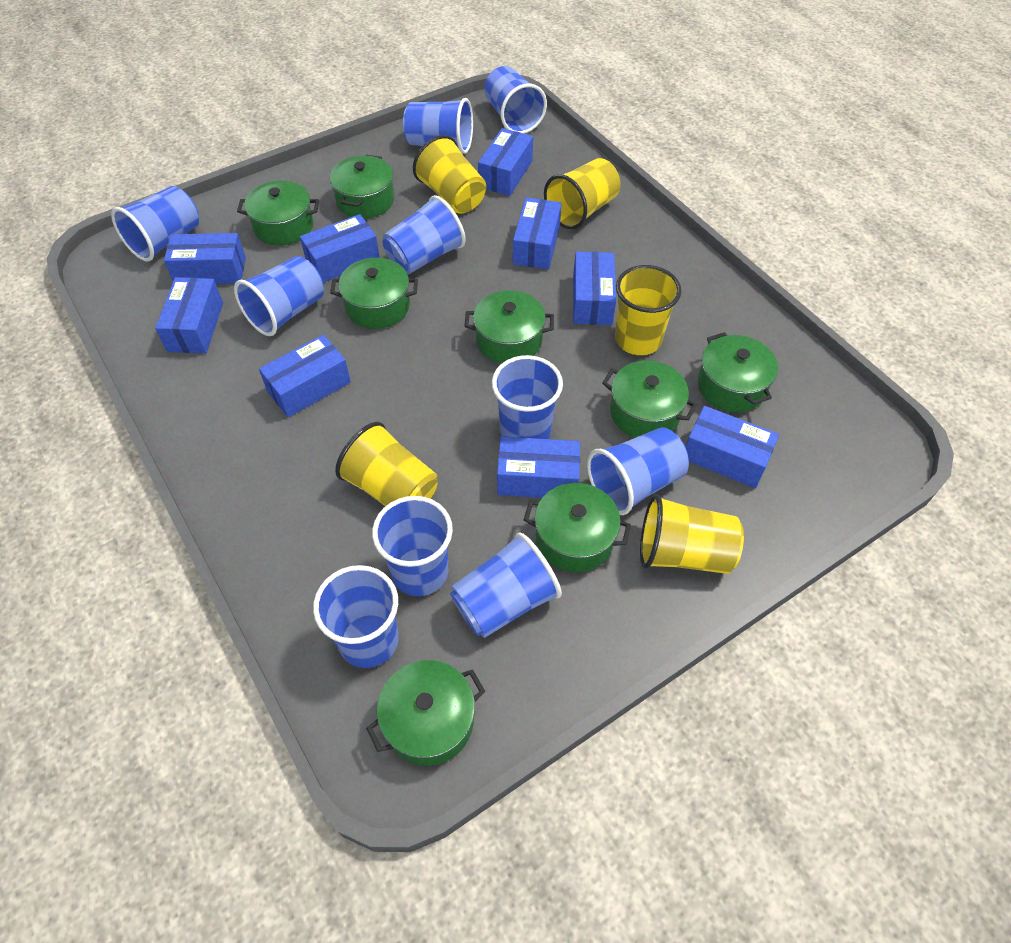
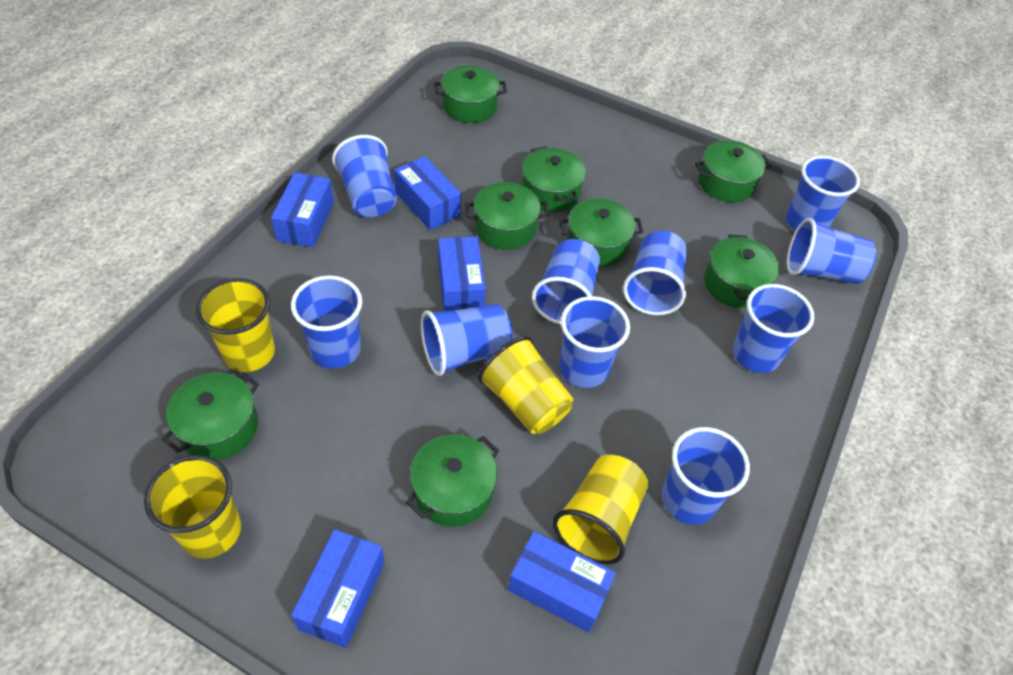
blue box: [155,277,223,353] [164,233,246,284] [259,335,351,417] [300,214,380,282] [478,128,533,196] [497,436,580,498] [513,198,562,270] [573,252,616,325] [686,406,779,488] = 9 -> [271,172,334,247] [291,529,385,648] [394,156,461,230] [438,236,486,311] [508,531,616,633] = 5
yellow cup: [335,422,438,506] [413,135,486,214] [544,158,620,229] [615,265,681,355] [640,494,744,574] = 5 -> [144,455,241,559] [196,278,275,372] [478,336,573,434] [553,455,649,565] = 4

